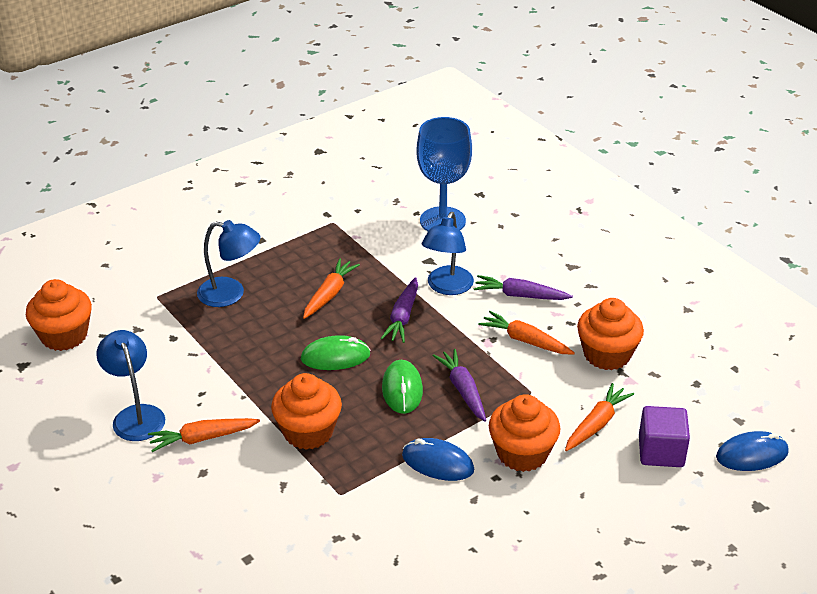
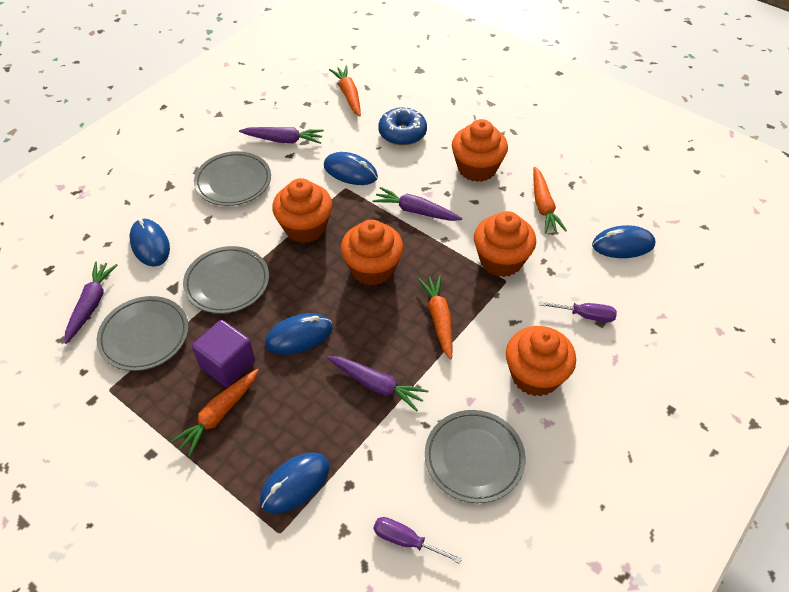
blue donut: none = 0 -> [379,107,427,146] = 1
blue goblet: [416,117,472,231] = 1 -> none = 0
blue lamp: [96,330,165,441] [197,220,260,307] [422,212,474,295] = 3 -> none = 0
blue mouse: [402,438,474,481] [716,431,789,471] = 2 -> [129,218,170,267] [260,452,329,514] [265,313,333,354] [324,152,378,185] [592,225,655,258] = 5
green mouse: [301,335,370,370] [382,360,423,414] = 2 -> none = 0
grey plate: none = 0 -> [97,296,189,371] [183,246,269,314] [194,151,271,206] [425,410,525,503] = 4
orange cupcake: [26,279,92,351] [271,373,342,450] [489,394,560,472] [577,298,644,370] = 4 -> [272,178,333,243] [341,220,404,286] [452,119,508,182] [474,211,536,277] [506,326,576,396] = 5
purple carrot: [380,277,418,343] [433,349,486,422] [474,275,573,300] = 3 -> [65,262,117,344] [239,127,324,144] [327,356,428,412] [372,187,462,221] = 4
purple screwdriver: none = 0 -> [373,517,462,564] [540,301,617,322] = 2

